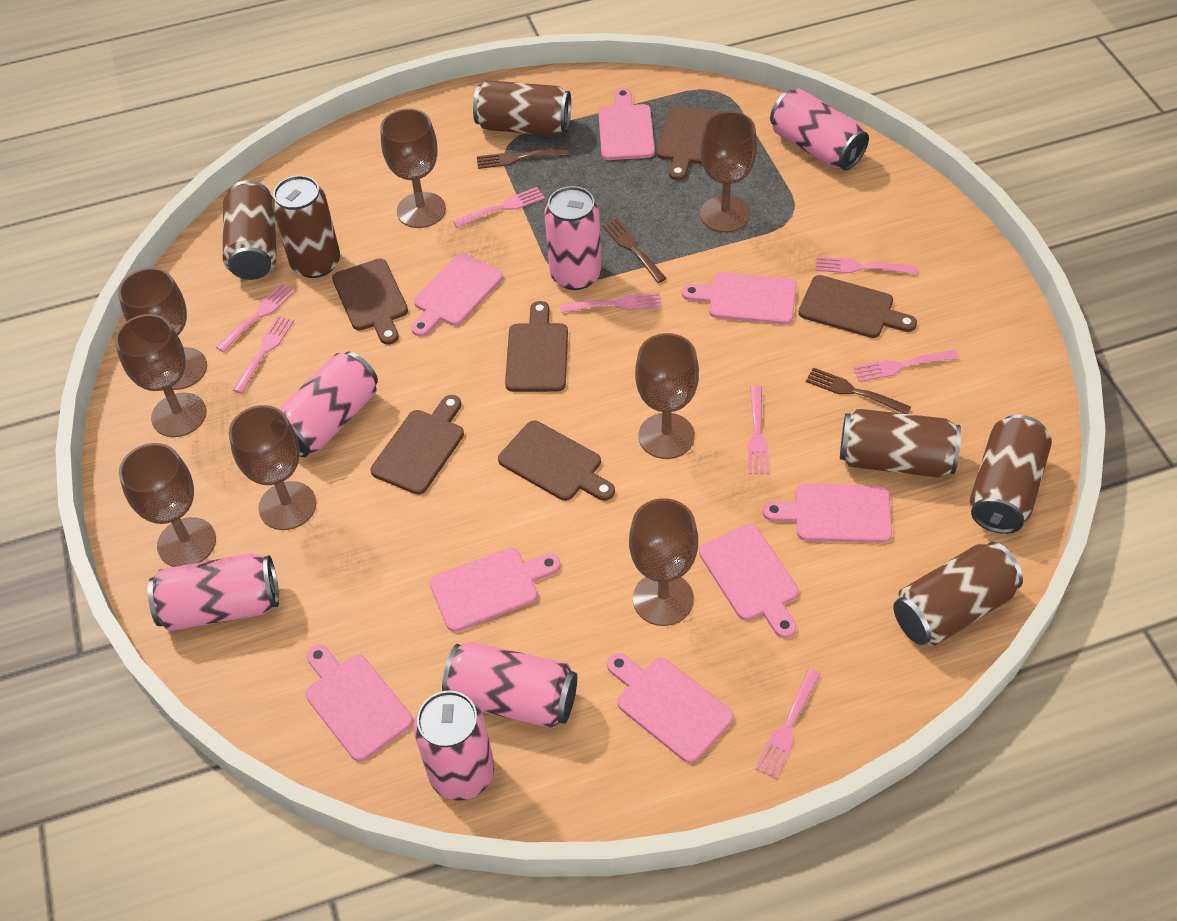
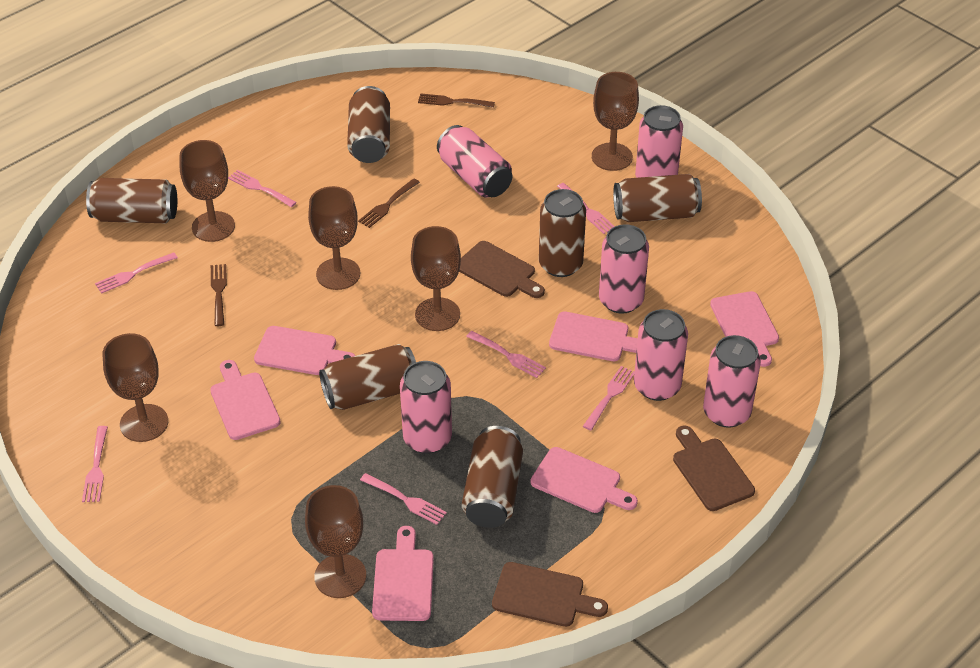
brown cutting board: [332,259,408,345] [371,395,464,495] [498,421,615,501] [505,301,568,392] [657,106,719,180] [798,275,917,338] = 6 -> [459,241,545,298] [492,562,608,627] [673,425,755,511] = 3
brown goblet: [115,314,207,437] [118,268,207,390] [119,443,216,567] [229,405,316,530] [380,108,446,228] [629,498,698,626] [635,333,699,459] [700,111,757,233] = 8 -> [103,333,168,442] [180,140,235,242] [305,485,366,598] [308,186,360,290] [411,226,461,331] [592,72,639,171] = 6
pink cutting board: [305,645,413,761] [411,253,503,337] [430,548,561,632] [598,88,655,160] [607,653,733,763] [682,272,796,324] [699,524,799,638] [763,484,892,543] = 8 -> [210,360,281,440] [254,326,355,375] [372,526,434,621] [530,447,638,513] [549,312,638,361] [710,291,779,367] = 6
pink fork: [216,284,295,352] [233,316,294,393] [453,187,545,228] [560,292,662,313] [748,385,769,474] [755,668,821,779] [816,257,917,275] [853,350,959,382] = 8 -> [82,426,108,502] [95,252,178,294] [228,170,297,207] [360,473,447,525] [466,331,546,378] [557,183,615,234] [583,366,635,430] = 7

